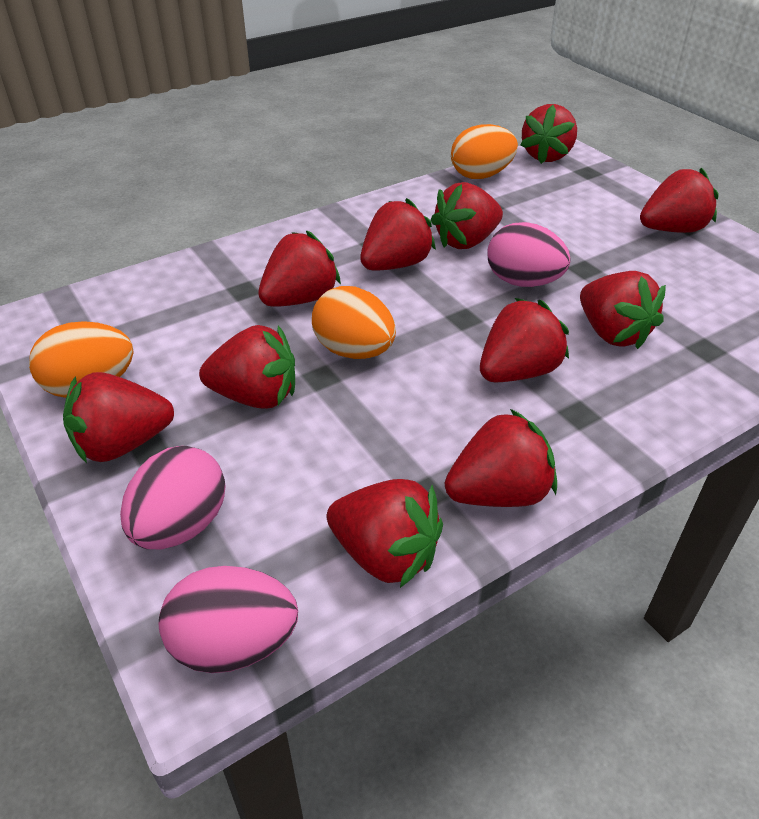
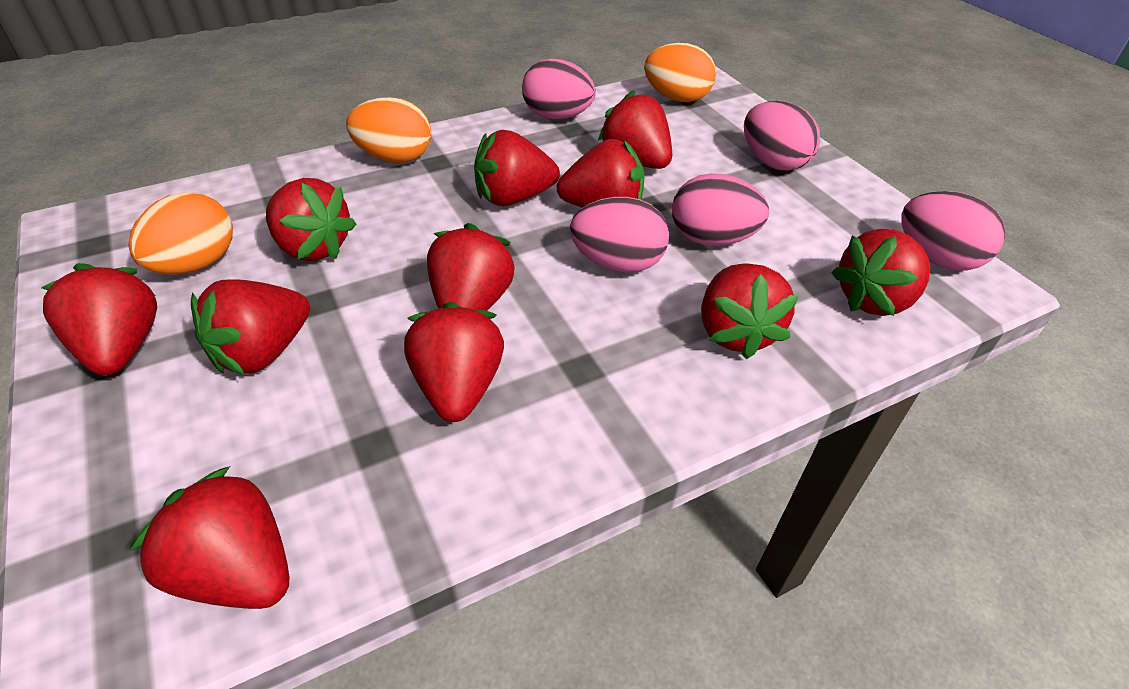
pink egg: [120,446,225,549] [159,566,298,673] [487,222,571,287] = 3 -> [522,59,596,119] [570,197,669,273] [672,173,769,246] [744,101,820,171] [901,191,1006,271] = 5

